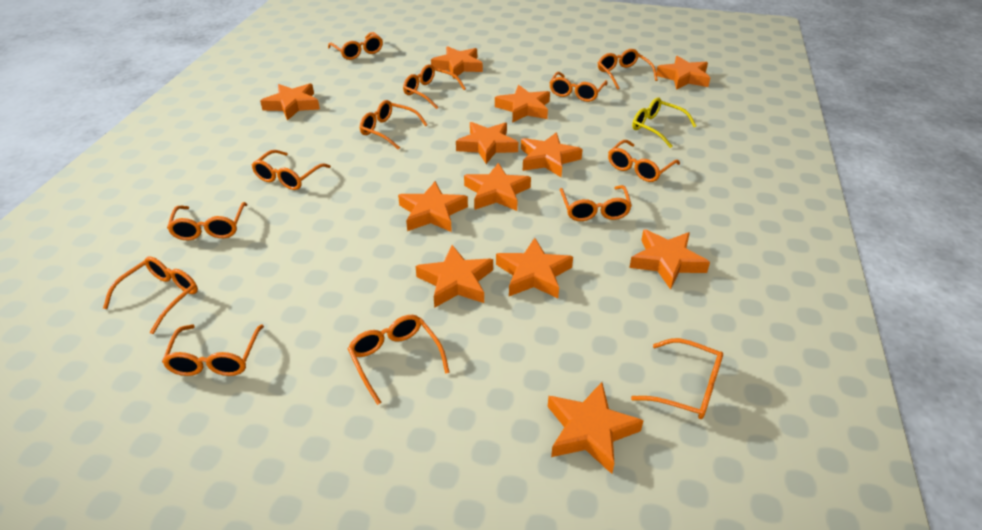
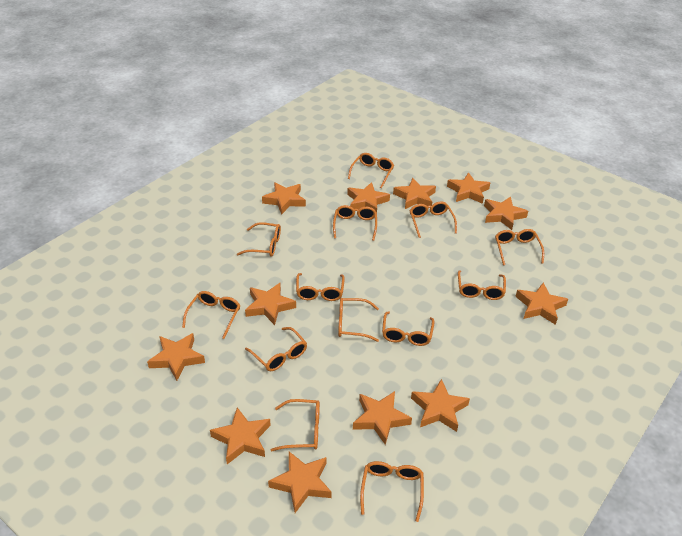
yellow glasses: [632,98,696,148] = 1 -> none = 0

